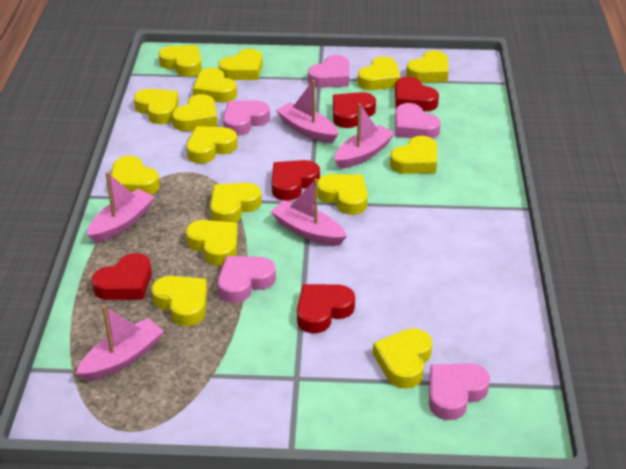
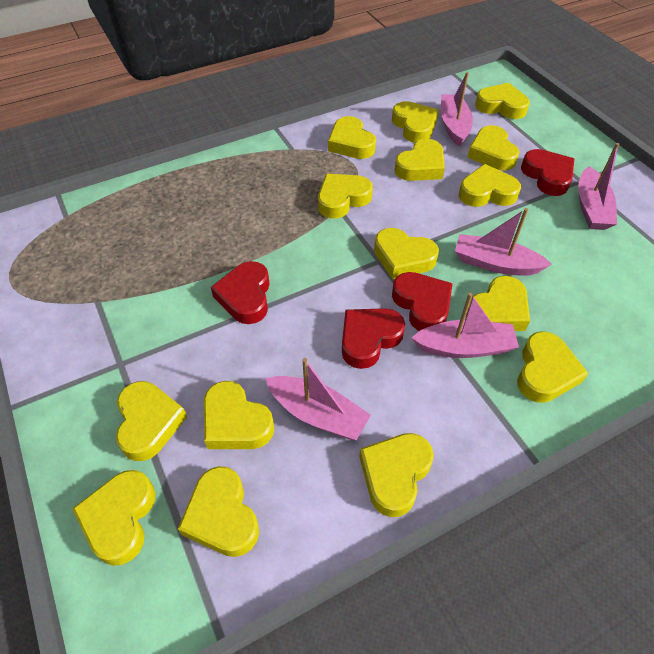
pink heart: [218,256,276,303] [223,100,270,136] [308,55,350,88] [395,103,441,139] [429,363,490,420] = 5 -> none = 0
red heart: [92,253,152,300] [272,160,320,201] [297,284,355,333] [333,92,376,128] [395,77,439,111] = 5 -> [211,261,269,324] [342,308,405,369] [392,272,453,331] [521,149,574,196] = 4

